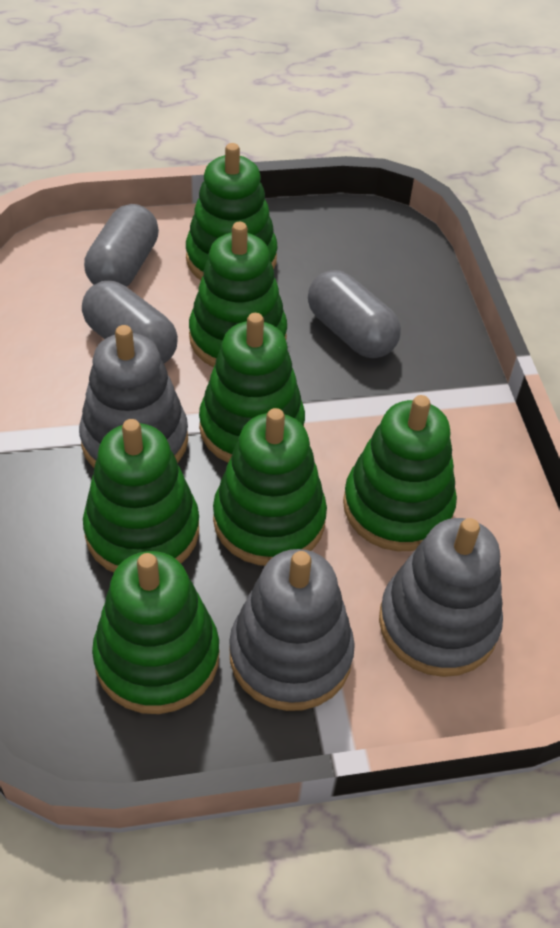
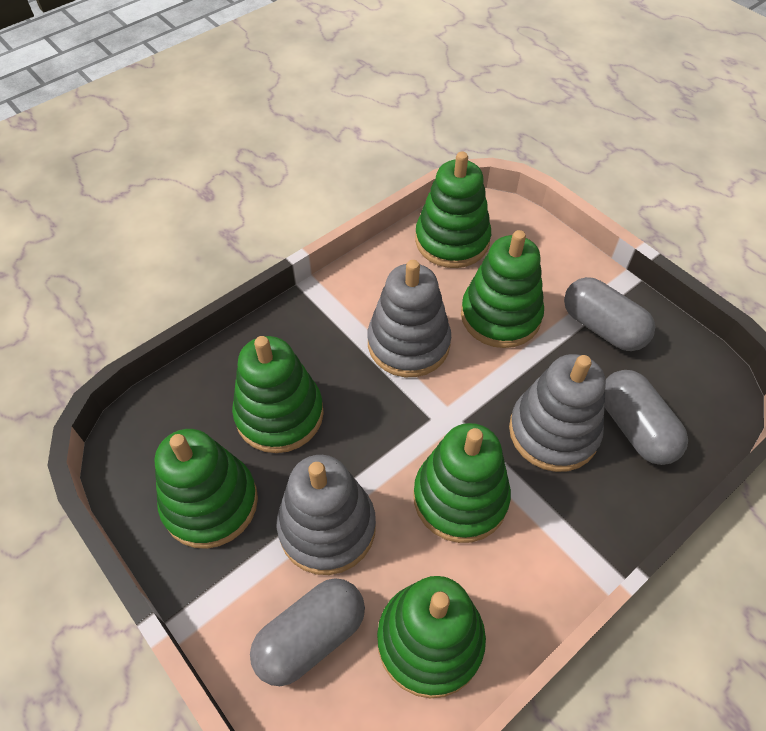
green stacking toy: [83,419,199,573] [92,551,219,714] [186,143,278,280] [189,222,287,367] [199,313,305,463] [213,408,327,566] [343,395,457,551] = 7 -> [155,429,258,549] [232,336,324,453] [377,576,486,698] [413,423,511,543] [415,152,491,268] [461,230,544,348] = 6

